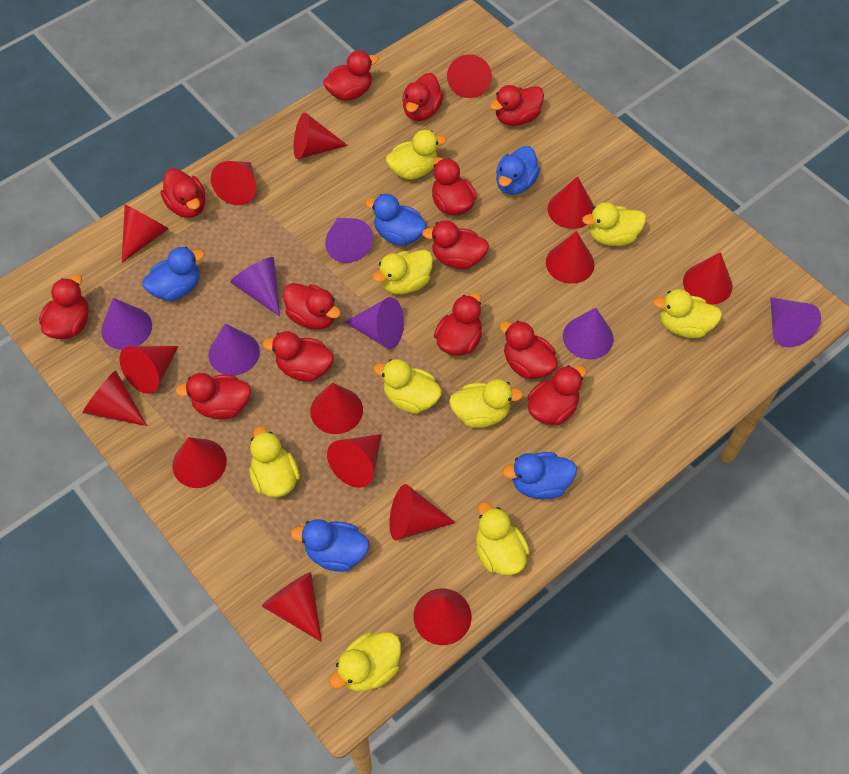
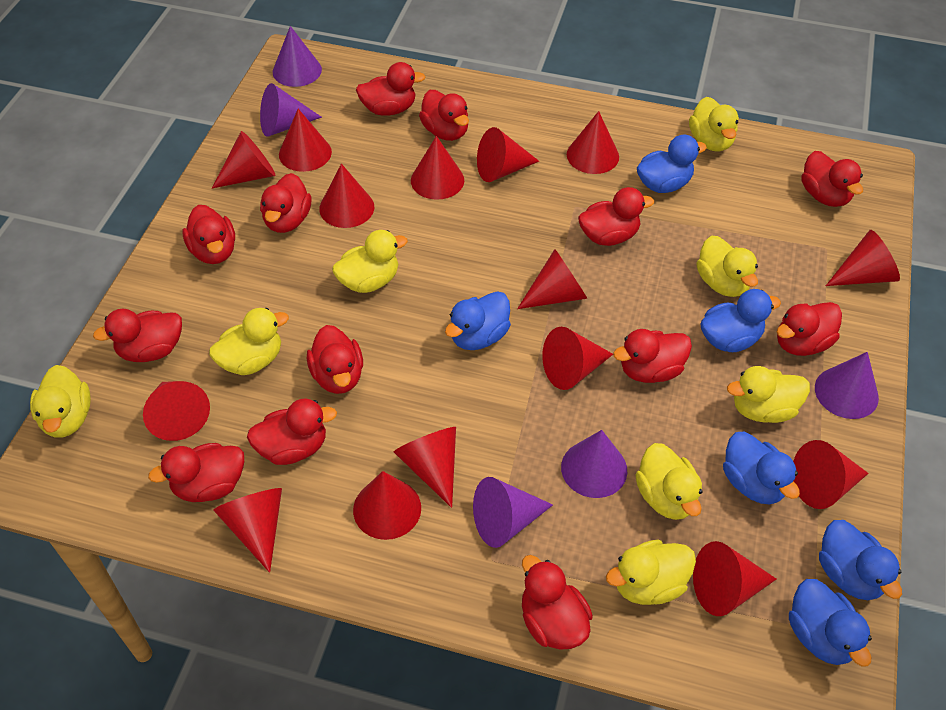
blue duck: [142,247,205,301] [291,519,369,572] [365,194,427,246] [496,146,540,195] [502,452,577,500] = 5 -> [445,291,511,350] [637,135,707,193] [701,289,781,352] [723,431,800,504] [789,579,872,667] [819,520,902,600] = 6
purple cone: [101,298,152,350] [208,324,260,376] [230,257,280,317] [325,218,373,263] [345,297,404,349] [563,307,614,359] [770,297,821,347] = 7 -> [260,83,322,137] [273,26,322,87] [473,477,553,548] [561,430,627,498] [815,352,879,419] = 5
yellow duck: [249,426,300,498] [329,632,401,691] [372,250,433,294] [373,359,442,414] [386,130,446,180] [449,379,523,428] [476,502,530,576] [582,202,646,246] [653,289,722,338] = 9 -> [30,365,91,438] [209,308,289,375] [332,230,408,293] [606,540,696,605] [635,443,702,520] [689,97,739,151] [696,236,758,297] [727,366,810,423] = 8

